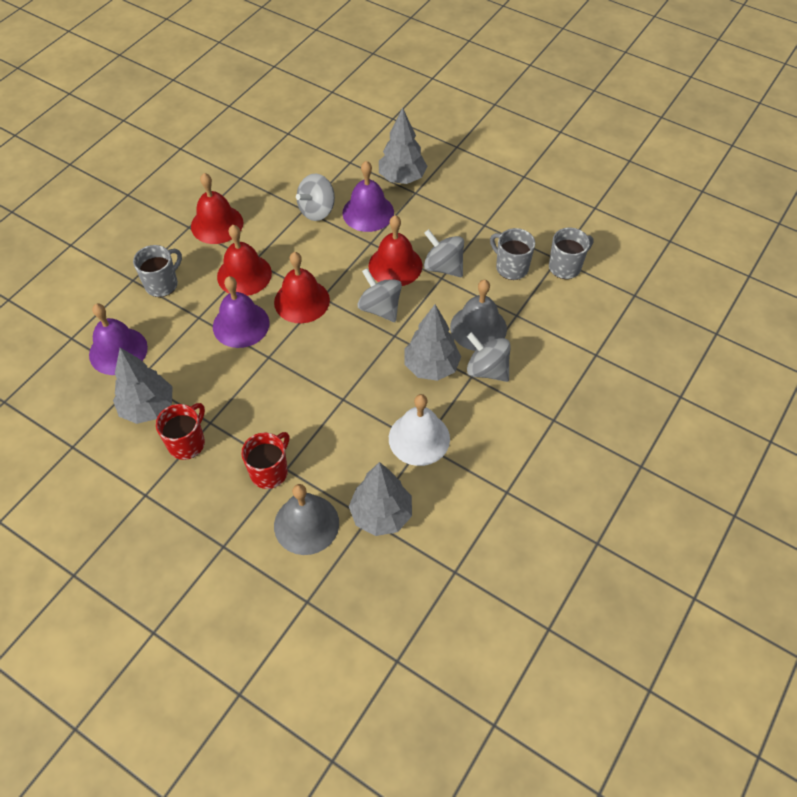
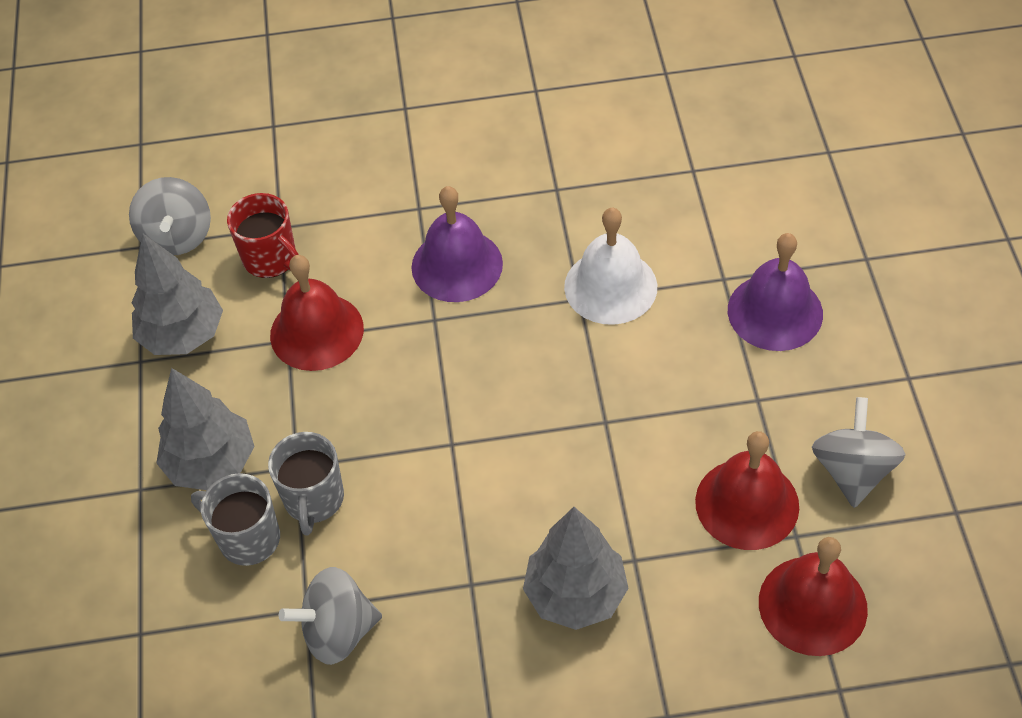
grey bell: [274,484,339,555] [450,280,507,351] = 2 -> none = 0
grey mug: [133,245,182,297] [490,228,535,280] [549,228,594,279] = 3 -> [191,473,280,566] [268,432,344,535] = 2
grey spinning top: [296,173,335,221] [357,268,402,322] [424,229,464,277] [467,332,511,382] = 4 -> [129,177,211,255] [279,567,382,665] [812,397,906,508] = 3
grey tree: [113,348,173,424] [349,462,412,536] [379,108,427,184] [404,305,461,381] = 4 -> [132,234,223,355] [156,368,255,490] [523,507,629,630] = 3
purple bell: [89,303,148,375] [213,276,269,348] [342,161,394,232] = 3 -> [411,186,503,302] [728,233,823,351] = 2
red bell: [191,173,243,244] [217,225,272,296] [274,252,330,323] [369,215,422,286] = 4 -> [270,255,364,371] [695,431,799,550] [759,537,868,656] = 3
red mug: [156,403,205,460] [241,432,289,489] = 2 -> [227,193,299,278] = 1

